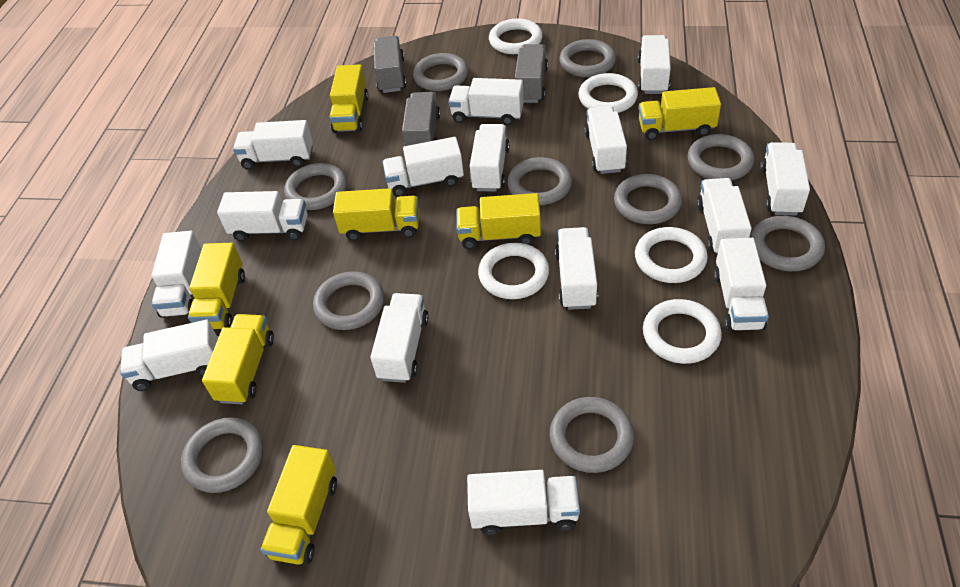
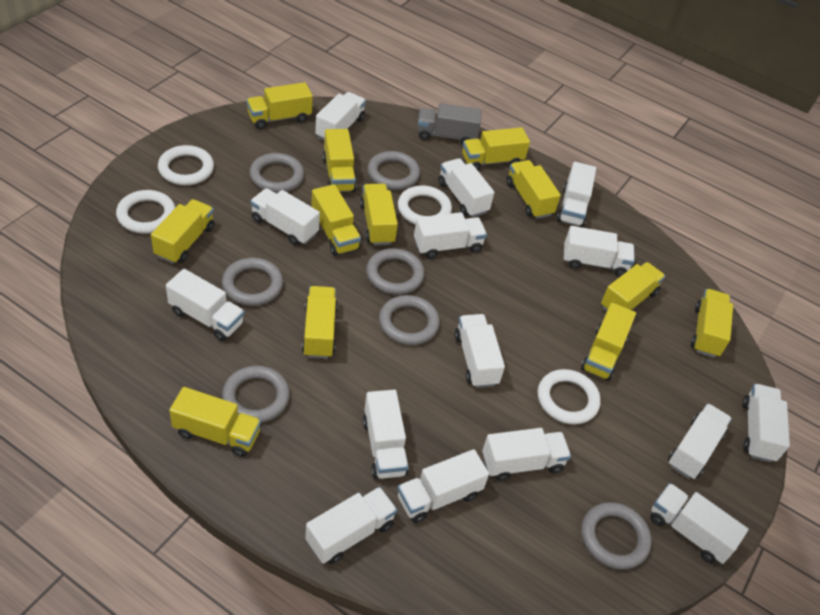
grey ring: [181,417,263,493] [284,163,347,210] [313,271,384,330] [413,53,468,91] [507,157,572,205] [550,397,634,473] [559,39,616,77] [614,174,682,224] [688,134,754,180] [750,216,825,271] = 10 -> [222,258,283,306] [222,365,290,423] [249,153,304,193] [366,248,425,295] [367,151,420,190] [379,295,440,345] [581,502,652,570] = 7
grey truck: [374,36,406,93] [402,92,440,146] [515,44,548,103] = 3 -> [418,103,482,145] = 1
white ring: [478,243,549,299] [489,19,543,54] [578,73,638,113] [635,227,708,283] [643,299,722,364] = 5 -> [116,190,175,234] [158,145,214,185] [398,185,452,225] [538,369,601,425] = 4
yellow truck: [188,243,245,329] [202,314,274,404] [261,445,337,565] [329,65,369,133] [333,188,419,241] [456,193,541,249] [639,87,721,140] = 7 -> [151,199,214,264] [169,387,261,457] [246,82,313,129] [302,286,338,359] [311,184,361,256] [323,129,357,192] [360,184,398,245] [462,127,530,170] [506,160,561,219] [581,302,636,381] [601,262,665,311] [691,289,733,358] = 12

